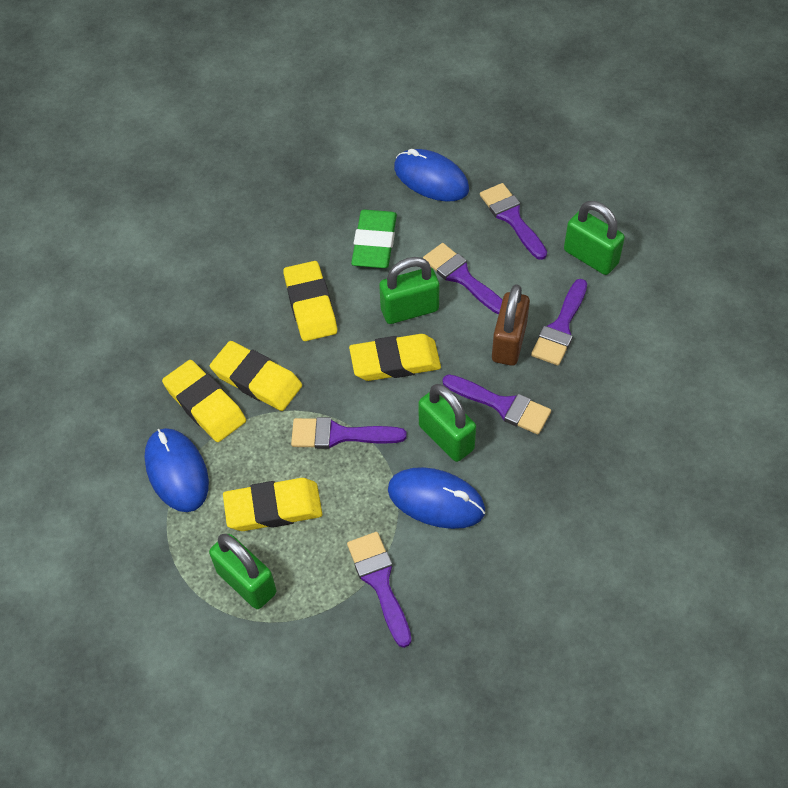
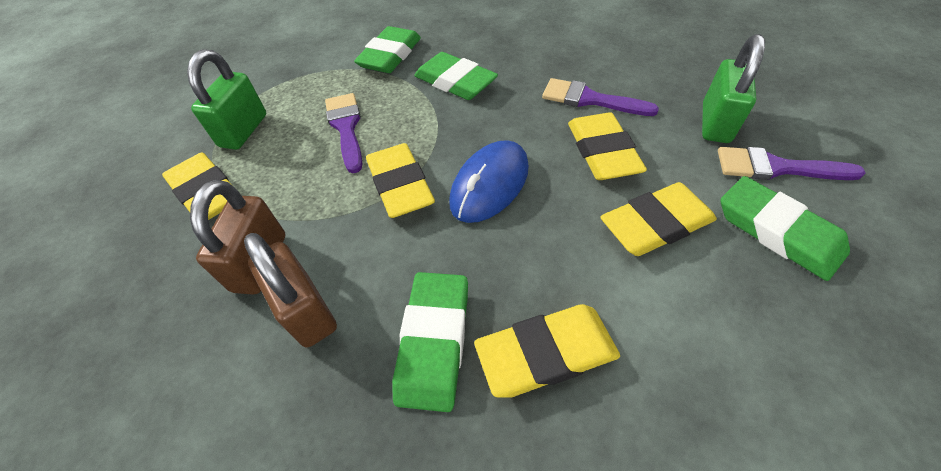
blue mouse: [144,428,209,512] [388,467,485,529] [394,149,469,201] = 3 -> [449,140,529,223] = 1
brown padlock: [492,284,530,366] = 1 -> [190,180,285,295] [244,233,337,348] = 2
green eraser: [351,209,397,268] = 1 -> [354,26,421,73] [392,272,468,412] [414,52,498,100] [720,176,850,281] = 4
green padlock: [209,534,276,609] [379,257,439,324] [418,384,476,462] [564,201,625,275] = 4 -> [187,49,266,150] [702,34,765,143] = 2
purple brush: [291,417,407,449] [347,532,411,648] [423,243,502,315] [443,374,551,435] [480,183,547,260] [531,279,587,366] = 6 -> [325,93,362,173] [542,78,659,116] [718,147,866,180] = 3

